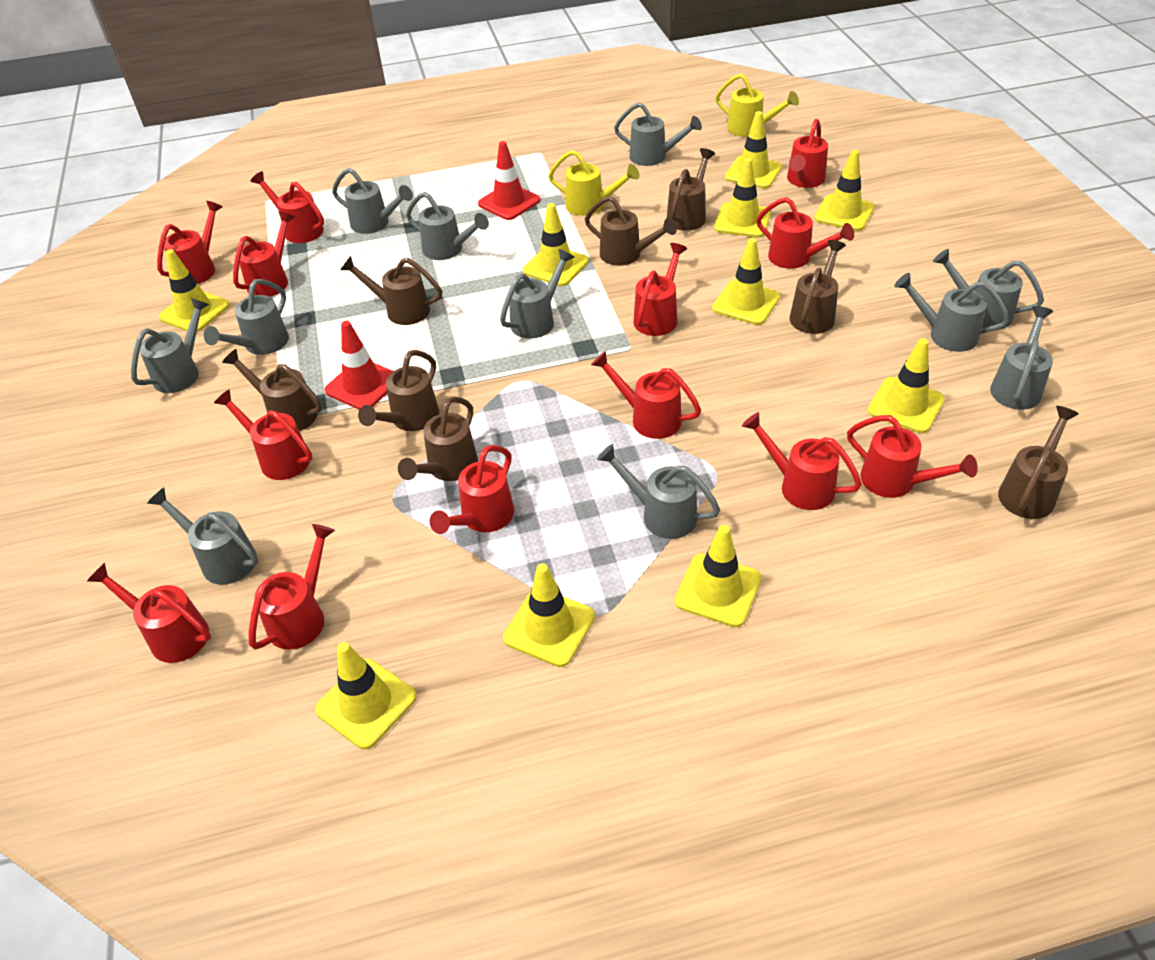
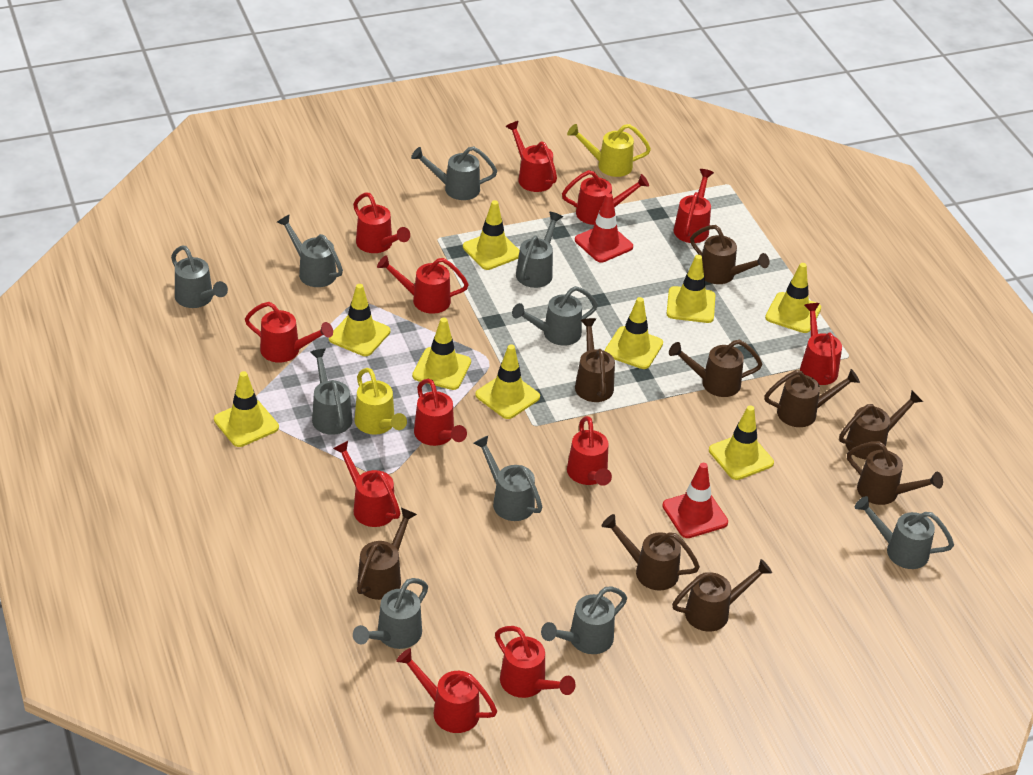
brown watering can: [222,349,322,431] [340,256,442,325] [358,350,439,431] [398,396,478,481] [585,196,677,266] [667,148,715,231] [790,240,846,334] [998,406,1079,519] = 8 -> [357,508,417,600] [575,318,615,402] [602,514,700,590] [669,340,763,397] [672,559,772,631] [690,225,769,284] [764,369,860,427] [839,391,923,460] [847,441,943,505] = 9
grey watering can: [131,298,209,393] [147,487,258,585] [204,279,289,355] [332,168,413,234] [406,192,489,260] [500,249,574,339] [597,444,720,539] [614,102,702,166] [894,273,1009,352] [933,249,1044,329] [990,306,1053,410] = 11 -> [171,246,228,308] [277,215,343,287] [310,348,352,435] [353,578,428,649] [411,146,497,200] [474,436,543,521] [512,286,598,346] [516,212,563,288] [541,587,627,654] [855,496,954,569] = 10
red watering can: [87,563,211,663] [157,201,223,284] [214,389,313,480] [233,211,295,297] [249,524,335,650] [251,171,324,243] [430,445,514,534] [591,351,701,439] [633,243,687,336] [742,412,862,510] [756,197,854,269] [787,119,828,188] [847,415,978,498] = 13 -> [245,302,333,363] [333,441,401,527] [353,193,410,253] [377,255,469,314] [396,648,497,733] [414,379,467,446] [495,626,575,698] [505,121,557,192] [562,170,649,225] [567,416,612,486] [674,169,714,243] [800,303,842,385] = 12
yellow traffic cone: [158,249,230,332] [315,642,416,749] [503,563,595,667] [523,203,589,286] [674,525,761,627] [712,238,780,325] [714,158,771,238] [725,111,782,189] [814,150,875,231] [868,338,945,433] = 10 -> [214,371,279,447] [329,284,390,356] [412,317,471,390] [463,200,520,270] [475,345,540,419] [605,297,663,369] [667,255,715,323] [709,405,774,480] [765,263,821,333] = 9

